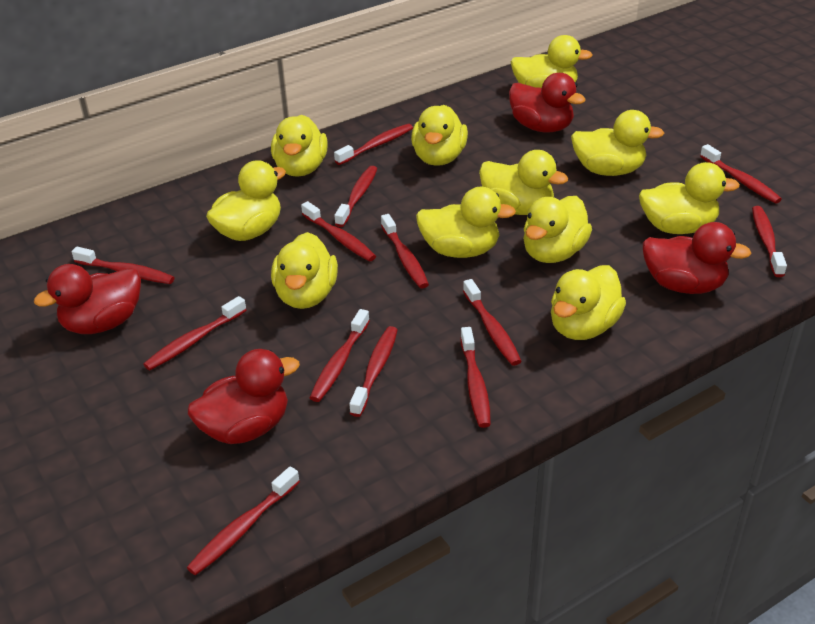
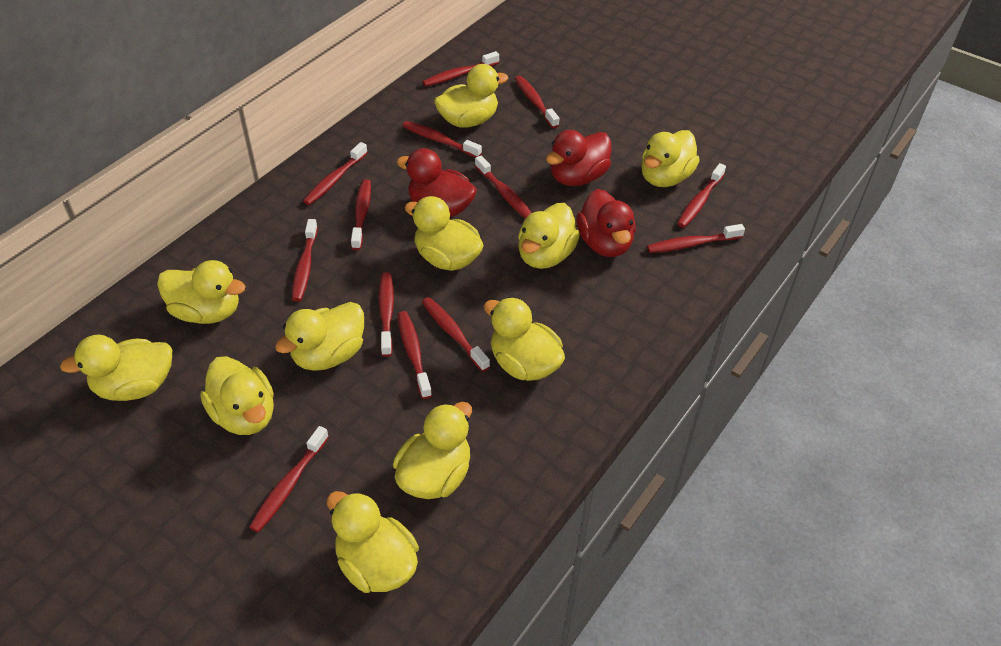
red duck: [34,264,141,334] [188,349,300,444] [509,73,586,133] [643,222,752,294] = 4 -> [396,148,477,217] [546,130,612,186] [576,189,636,257] = 3

